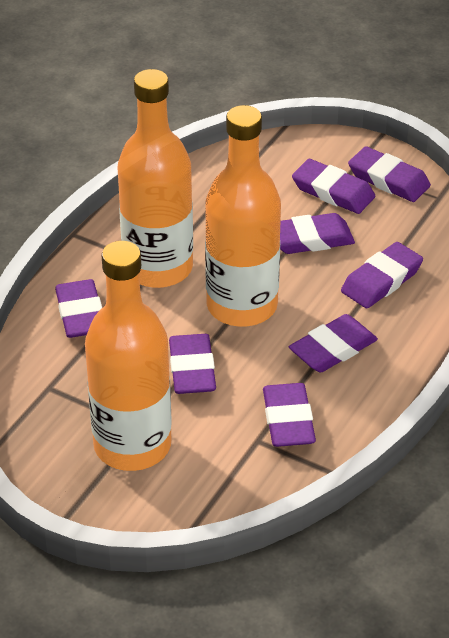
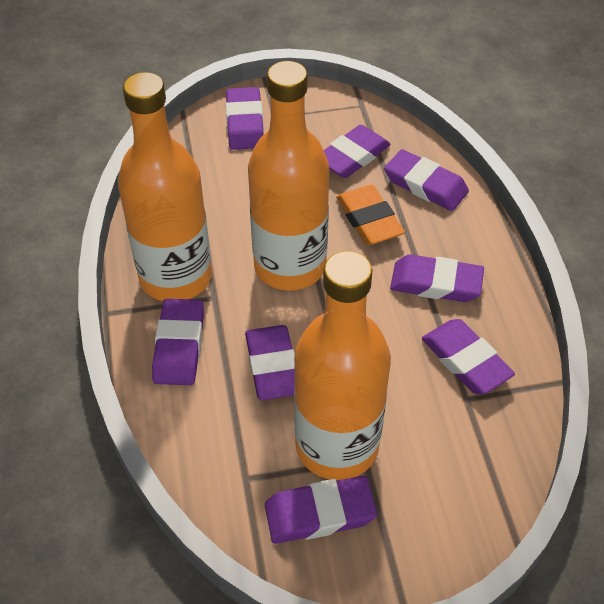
orange eraser: none = 0 -> [336,185,405,245] = 1

